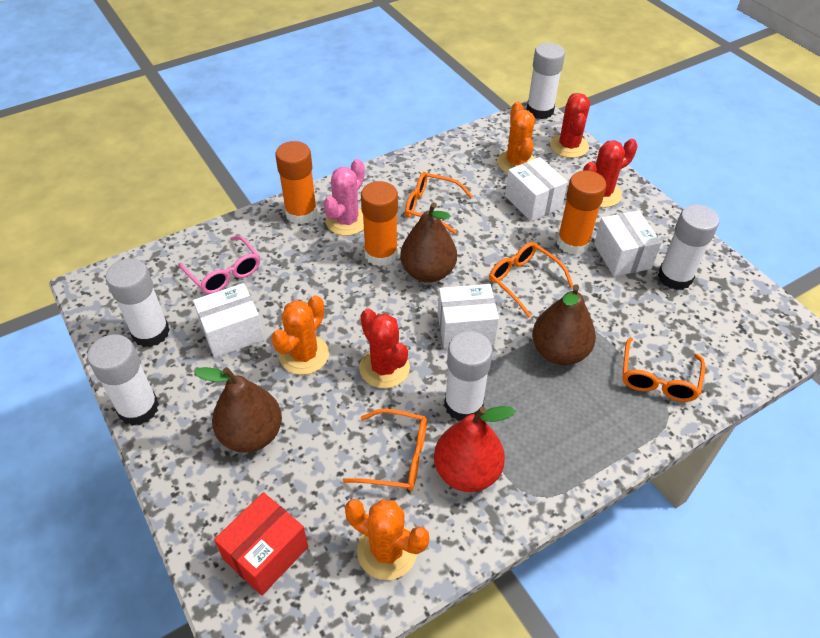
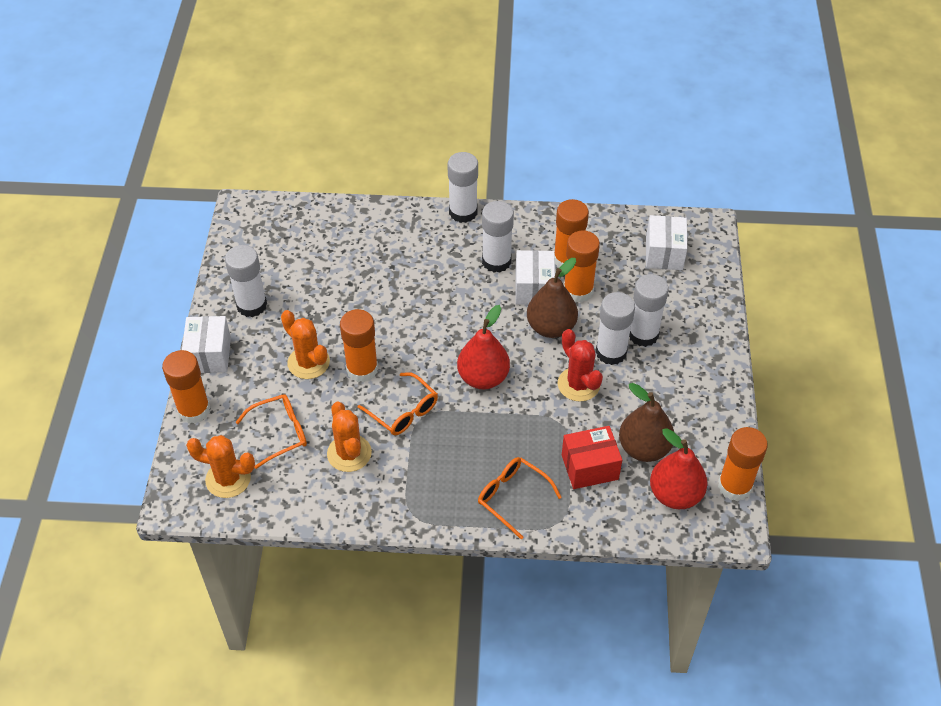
brown pear: [194,367,282,453] [400,202,457,283] [532,284,596,365] = 3 -> [527,258,578,338] [619,383,674,462] = 2
orange glasses: [343,409,427,491] [405,172,472,234] [489,242,573,318] [622,337,705,402] = 4 -> [236,394,307,469] [358,372,438,436] [478,457,562,540] = 3
orange glue stick: [275,141,317,224] [361,181,398,267] [557,170,606,255] = 3 -> [162,350,211,424] [340,309,378,382] [554,199,589,268] [564,230,600,303] [718,427,768,501] = 5
pink cactus: [323,159,365,236] = 1 -> none = 0
pink glasses: [178,236,260,294] = 1 -> none = 0
red cactus: [359,308,410,389] [550,93,590,158] [583,139,638,208] = 3 -> [558,329,603,402] = 1
red pear: [434,406,515,492] = 1 -> [457,305,510,389] [650,428,708,509] = 2
white box: [193,283,264,358] [437,284,499,348] [505,157,568,221] [594,211,661,276] = 4 -> [182,316,231,373] [515,250,555,305] [646,215,688,270] = 3

